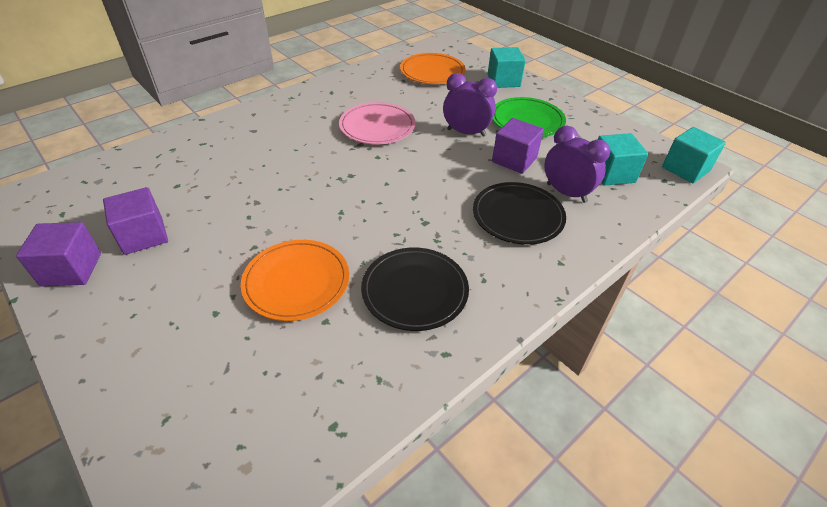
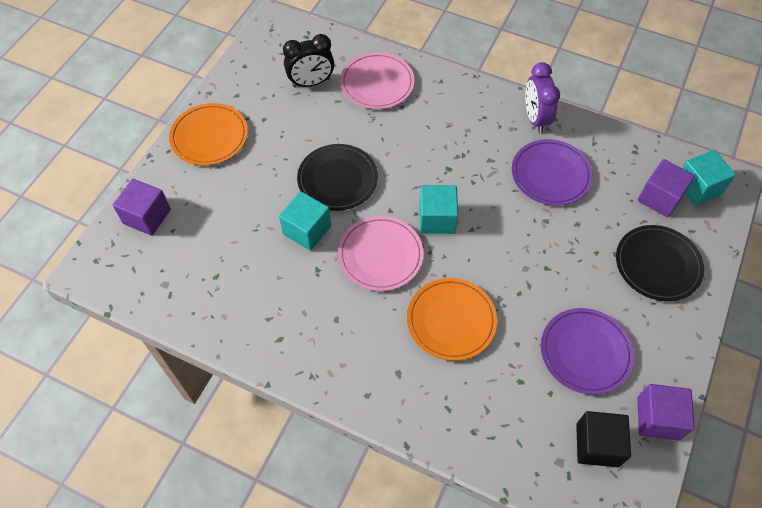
black clock: none = 0 -> [283,34,334,87] = 1
black cube: none = 0 -> [576,411,631,467] = 1
green plate: [493,97,566,137] = 1 -> none = 0
pink plate: [339,102,415,144] = 1 -> [338,216,424,291] [340,52,414,109] = 2
purple clock: [443,73,497,137] [544,126,610,203] = 2 -> [525,62,560,133] = 1
purple plate: none = 0 -> [512,139,593,206] [541,308,634,395] = 2

